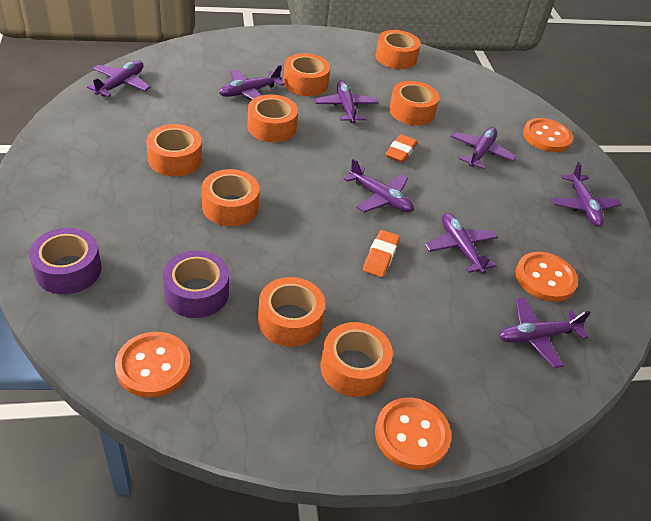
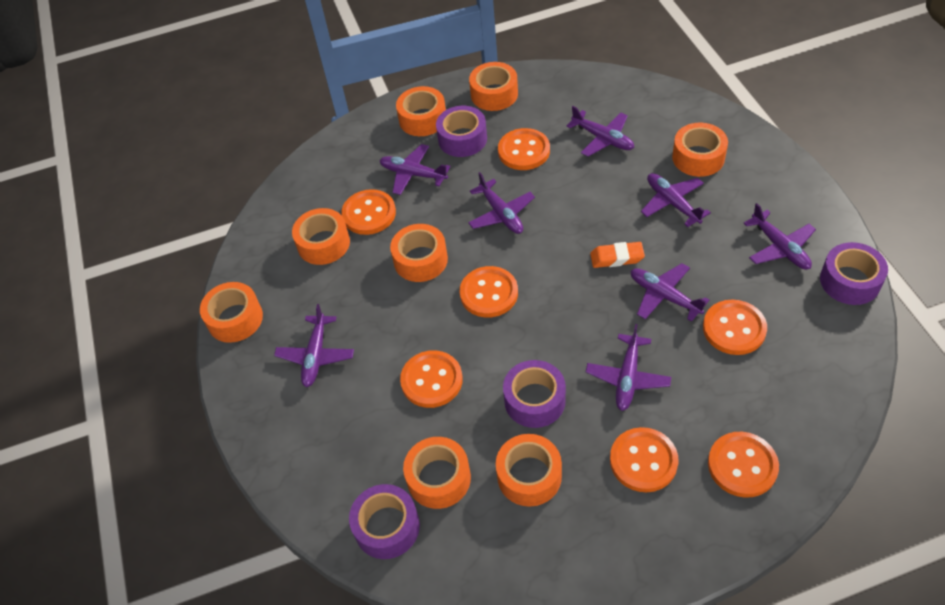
orange button: [115,332,191,397] [375,397,451,470] [515,252,578,302] [523,118,573,152] = 4 -> [341,189,396,235] [400,350,463,408] [459,266,518,318] [498,128,550,170] [610,427,678,492] [703,300,767,355] [708,432,779,498] = 7
orange eraser: [363,230,400,277] [386,134,417,163] = 2 -> [590,242,645,268] = 1
purple tape: [29,228,101,294] [163,250,229,318] = 2 -> [349,484,420,559] [436,106,487,157] [503,360,566,428] [820,242,888,305] = 4

